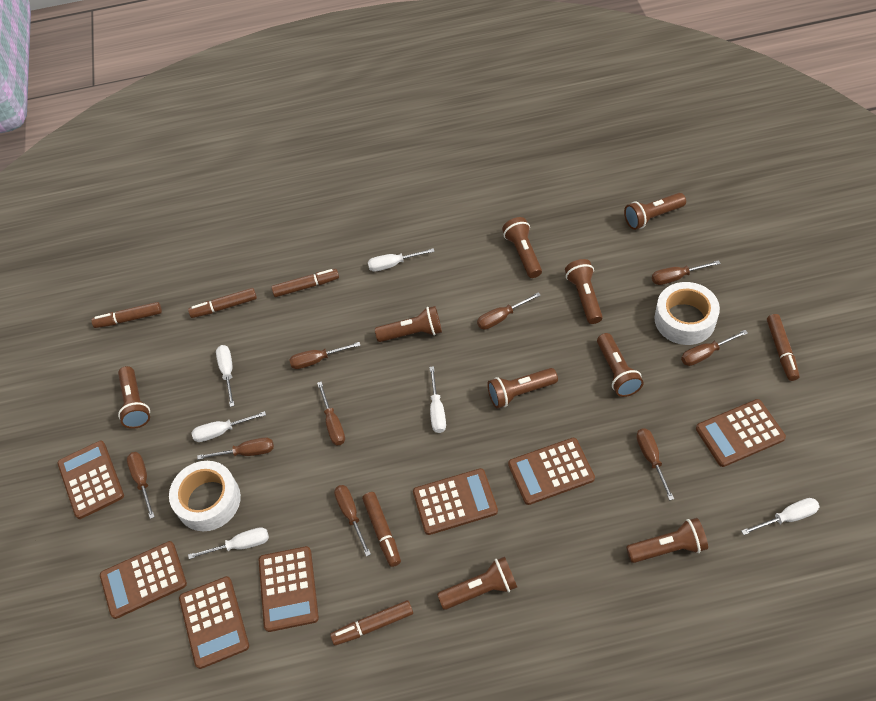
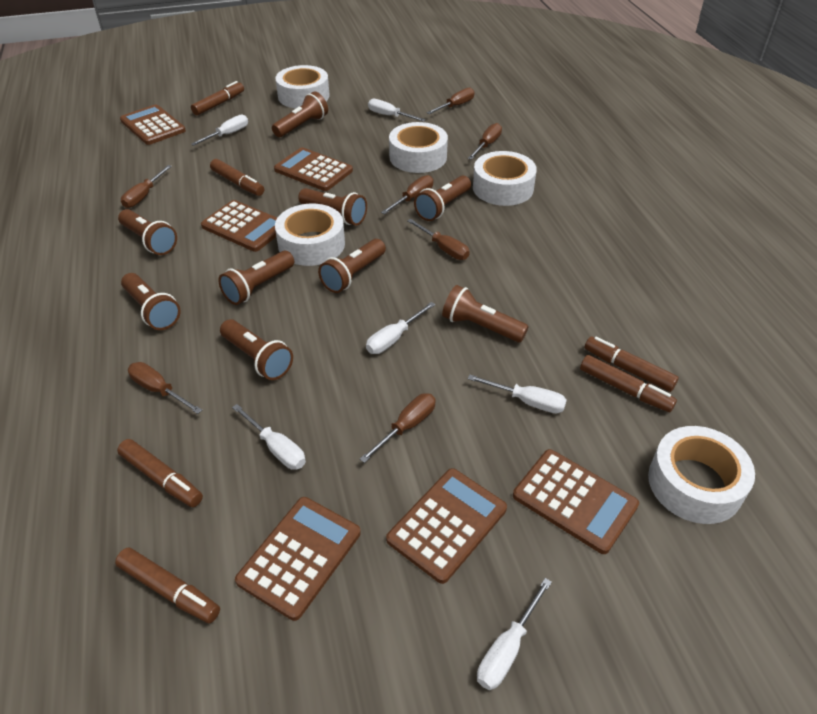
brown calculator: [57,441,124,519] [100,541,187,619] [179,576,249,669] [259,546,319,632] [413,468,498,535] [508,438,595,505] [696,399,786,467] = 7 -> [120,104,186,145] [201,200,277,252] [235,497,361,621] [274,147,353,191] [386,468,507,584] [513,449,639,554] = 6
brown screwdriver: [127,452,155,519] [197,437,274,460] [289,342,361,369] [317,382,345,445] [334,485,371,557] [477,292,541,330] [636,428,674,500] [652,260,721,285] [681,330,748,366] = 9 -> [121,165,172,208] [128,362,202,414] [360,393,436,463] [381,175,433,214] [407,219,470,260] [427,88,475,114] [468,123,502,160] = 7
white tape: [169,461,241,531] [655,282,720,345] = 2 -> [275,65,330,108] [275,204,345,266] [389,122,448,173] [473,151,537,206] [648,426,755,524] = 5

